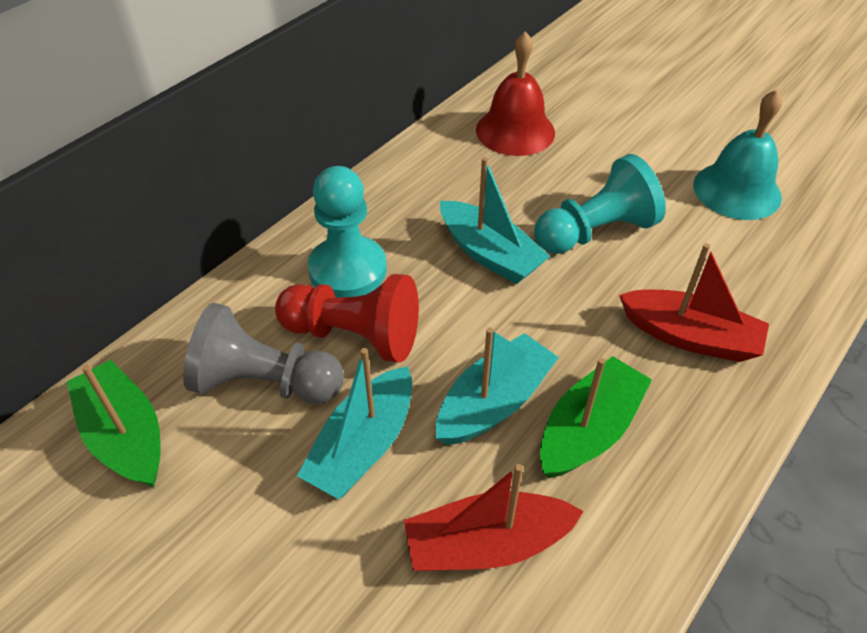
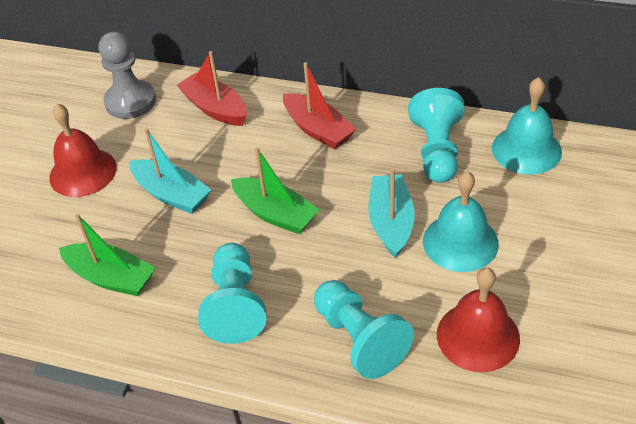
red bell: [476,31,555,156] = 1 -> [49,104,117,197] [437,267,520,372] = 2
red pawn: [275,274,419,362] = 1 -> none = 0
turquoise bell: [693,90,782,220] = 1 -> [423,171,499,272] [492,77,562,174] = 2
turquoise boat: [297,348,412,499] [436,327,559,445] [440,157,550,284] = 3 -> [130,129,211,214] [368,168,415,258] = 2
turquoise pawn: [308,166,387,298] [534,154,666,254] = 2 -> [198,243,267,344] [314,280,414,379] [408,88,465,183] = 3

